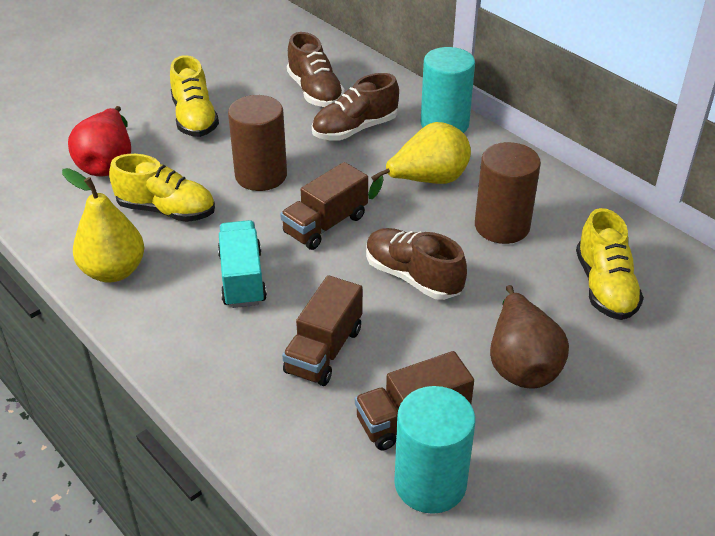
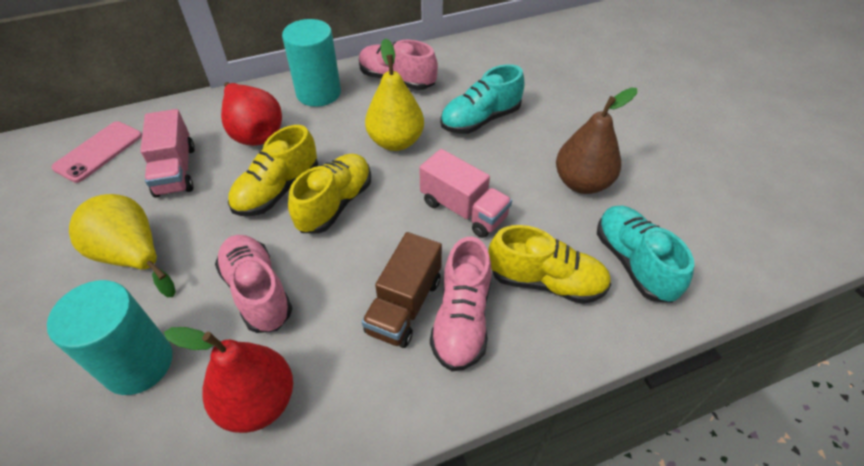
brown cylinder: [228,95,287,191] [475,142,541,244] = 2 -> none = 0
brown shoe: [287,32,345,107] [312,73,399,141] [366,228,467,300] = 3 -> none = 0
brown truck: [280,162,368,250] [282,275,363,386] [355,351,474,450] = 3 -> [362,232,442,348] = 1
pink phone: none = 0 -> [51,121,142,183] = 1
pink shoe: none = 0 -> [215,235,292,333] [359,40,438,90] [430,237,491,371] = 3
pink truck: none = 0 -> [140,109,195,198] [419,149,512,238] = 2
red pear: [68,106,131,176] = 1 -> [164,327,293,433] [221,82,282,146] = 2
turquoise shoe: none = 0 -> [440,64,524,134] [597,206,694,303] = 2
turquoise truck: [218,220,267,308] = 1 -> none = 0

